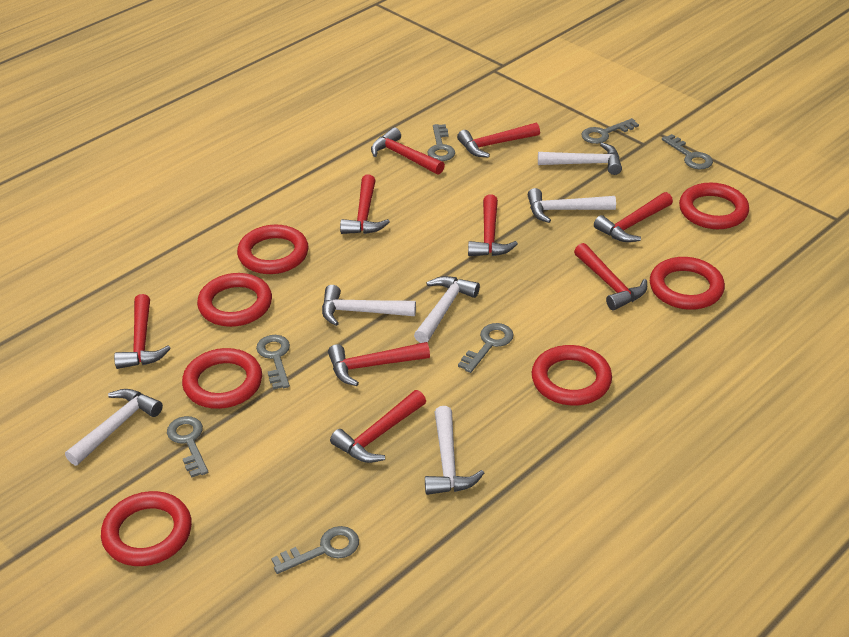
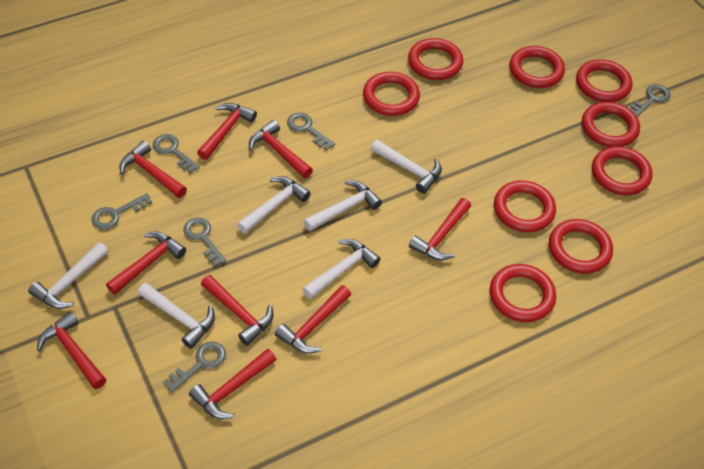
grey key: [167,416,208,478] [256,335,290,389] [271,526,359,574] [427,124,455,161] [458,323,514,373] [581,118,639,144] [662,134,713,169] = 7 -> [91,193,152,230] [153,134,200,173] [163,341,226,393] [183,217,226,267] [287,112,335,150] [630,84,671,117] = 6
red ring: [101,491,192,566] [182,348,262,409] [197,273,272,327] [237,225,308,274] [532,345,612,406] [650,257,725,310] [679,183,749,229] = 7 -> [363,72,420,116] [408,38,463,80] [490,264,556,322] [494,181,556,232] [509,46,565,88] [549,219,613,274] [576,59,632,102] [582,102,640,147] [592,146,653,195] = 9

